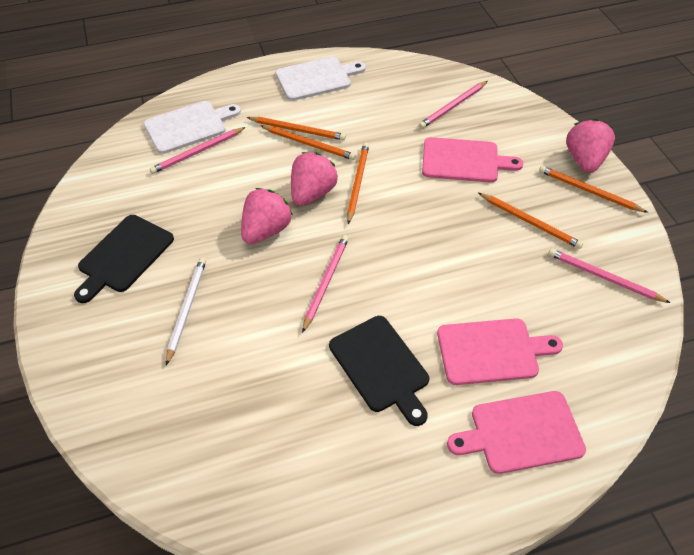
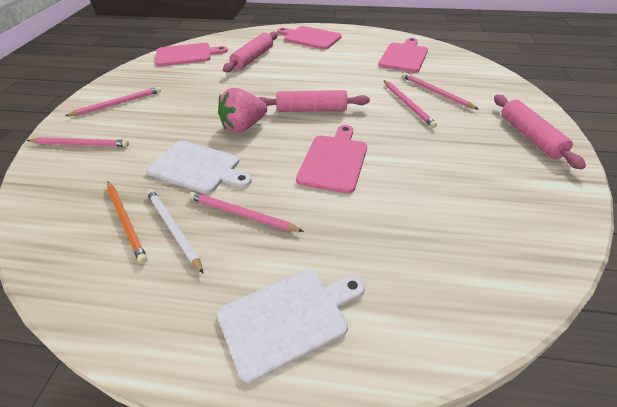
black cutting board: [74,215,174,303] [329,316,429,426] = 2 -> none = 0
orange pencil: [246,117,346,140] [261,125,356,160] [347,143,369,224] [479,193,583,249] [539,166,648,213] = 5 -> [107,181,147,264] = 1
pink cutting board: [422,137,523,183] [437,318,563,385] [447,391,586,474] = 3 -> [155,43,228,66] [277,26,342,50] [296,125,367,194] [378,38,428,73] = 4
pink pencil: [150,127,246,174] [302,235,349,333] [419,81,488,129] [548,249,670,303] = 4 -> [27,137,129,147] [65,87,161,116] [189,192,304,232] [384,80,437,128] [402,73,479,110] = 5
pink rolling pin: none = 0 -> [223,32,278,72] [259,90,370,112] [494,95,586,170] = 3
pink strawberry: [241,188,293,244] [291,152,338,206] [566,119,615,173] = 3 -> [218,88,267,133] = 1

